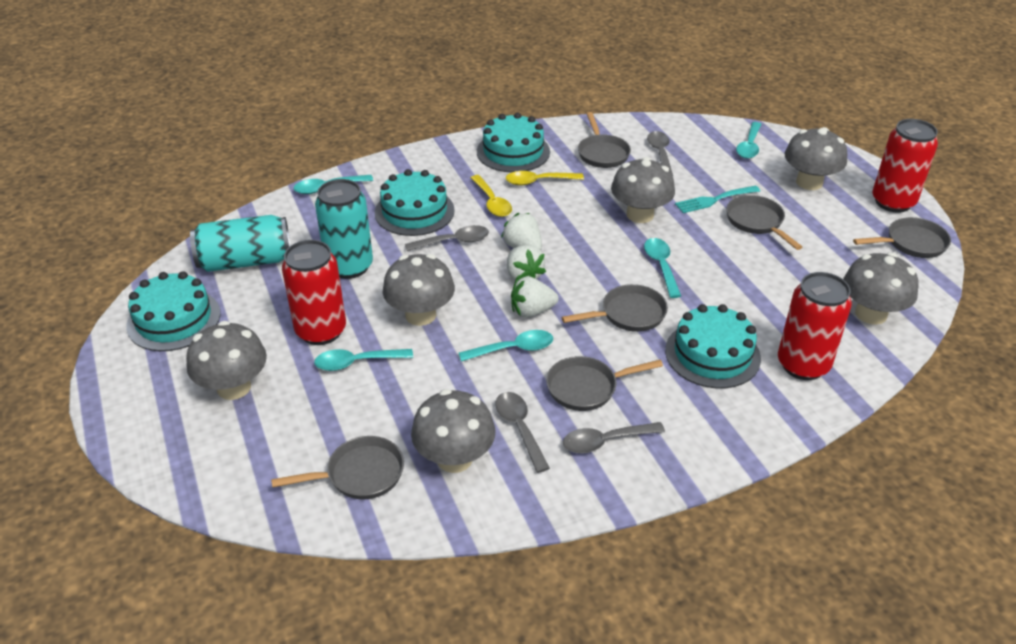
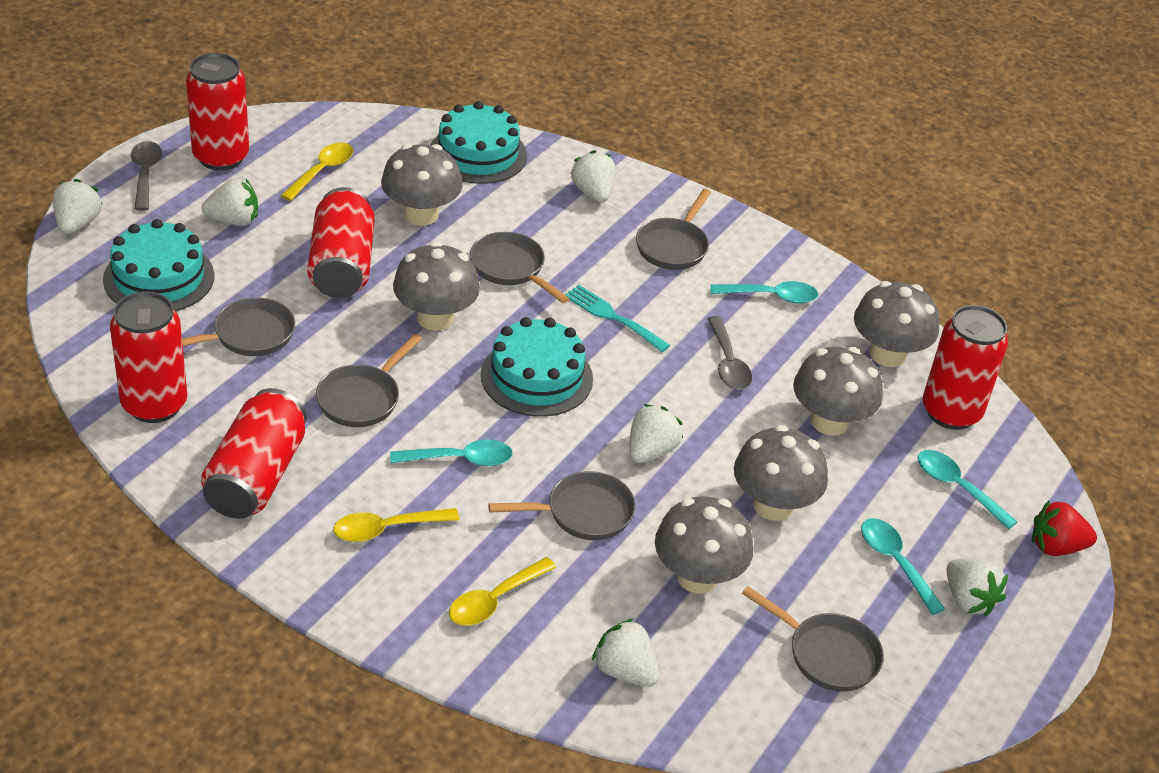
grey spoon: [405,225,489,251] [496,392,550,473] [563,422,665,453] [647,131,673,175] = 4 -> [131,141,162,211] [707,316,752,390] = 2
red can: [282,240,346,345] [778,272,852,380] [872,119,938,213] = 3 -> [110,291,187,423] [186,53,249,171] [201,388,307,519] [307,187,375,298] [923,305,1008,430] = 5
red strawberry: none = 0 -> [1032,501,1097,556] = 1
turquoise cake: [126,271,220,351] [375,169,455,236] [477,113,550,173] [665,304,761,389] = 4 -> [103,219,214,311] [431,101,527,184] [481,317,593,417] = 3
turquoise can: [190,215,291,272] [315,179,373,279] = 2 -> none = 0
turquoise spoon: [294,175,373,194] [314,349,413,371] [459,330,553,362] [644,238,681,298] [736,122,762,159] = 5 -> [390,440,513,466] [710,281,818,303] [861,518,945,615] [917,450,1018,529] = 4
white strawberry: [501,213,542,250] [507,245,546,281] [511,276,558,318] = 3 -> [53,179,102,234] [202,178,258,226] [571,150,616,203] [592,618,660,687] [630,404,683,463] [946,558,1008,616] = 6
yellow spoon: [471,175,512,217] [506,171,584,185] = 2 -> [280,143,353,201] [333,508,460,542] [449,557,557,626] = 3

